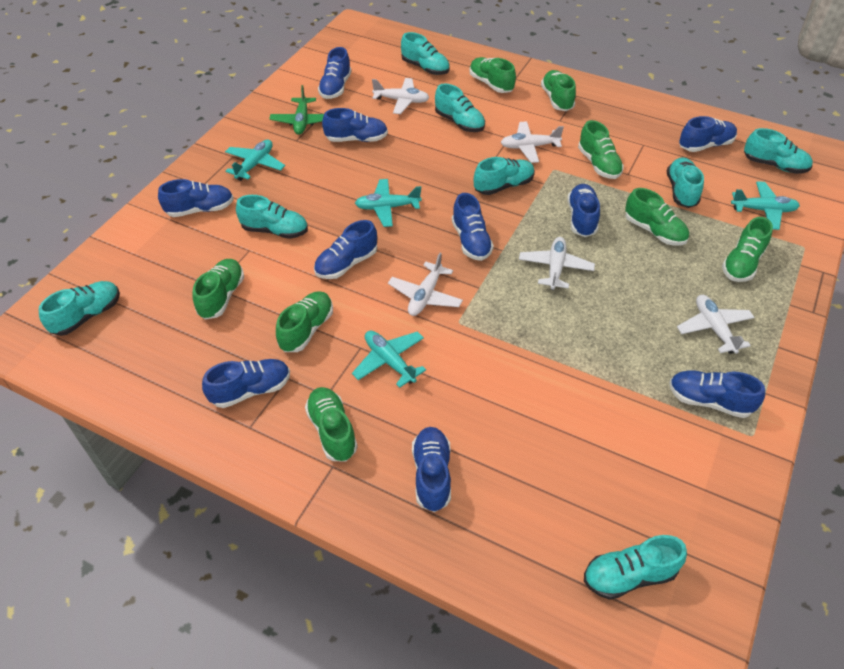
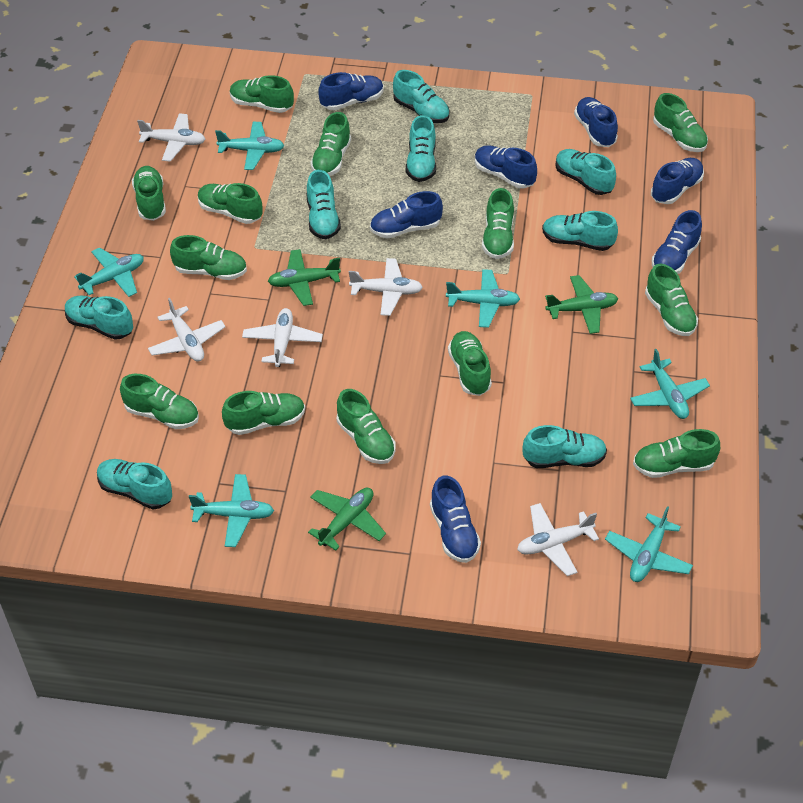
blue shoe: [158,179,234,217] [202,359,290,408] [314,220,377,279] [318,47,352,99] [322,108,388,142] [412,427,451,512] [452,193,494,261] [567,184,600,237] [669,370,765,418] [679,116,737,152] = 10 -> [318,72,384,110] [370,191,443,238] [430,475,481,563] [475,145,537,189] [574,97,618,147] [651,158,704,204] [652,210,702,274] = 7
green plane: [269,85,324,135] = 1 -> [268,249,341,306] [308,488,386,551] [545,275,618,334] = 3
green shoe: [193,259,244,320] [276,291,333,352] [305,387,358,461] [469,57,516,93] [541,70,576,111] [578,120,624,179] [625,188,689,246] [722,217,773,282] = 8 -> [120,374,199,429] [132,166,166,221] [170,235,247,280] [198,183,263,224] [222,391,305,435] [230,75,294,113] [311,112,351,176] [337,389,395,464] [448,331,492,396] [482,188,514,259] [633,429,720,478] [645,264,698,336] [653,93,708,152] = 13
turquoise plane: [225,140,285,181] [352,331,426,388] [355,179,422,227] [731,181,800,230] = 4 -> [74,247,144,297] [189,474,274,547] [215,122,284,170] [446,269,520,328] [605,506,693,582] [630,349,710,419] = 6

